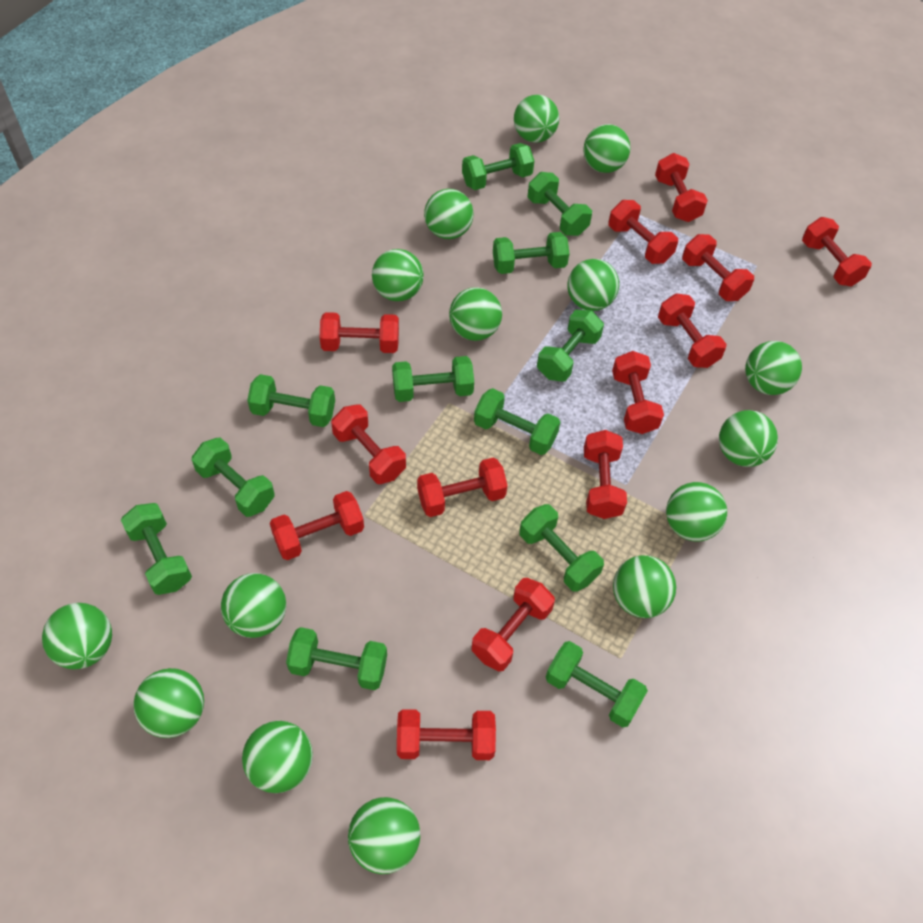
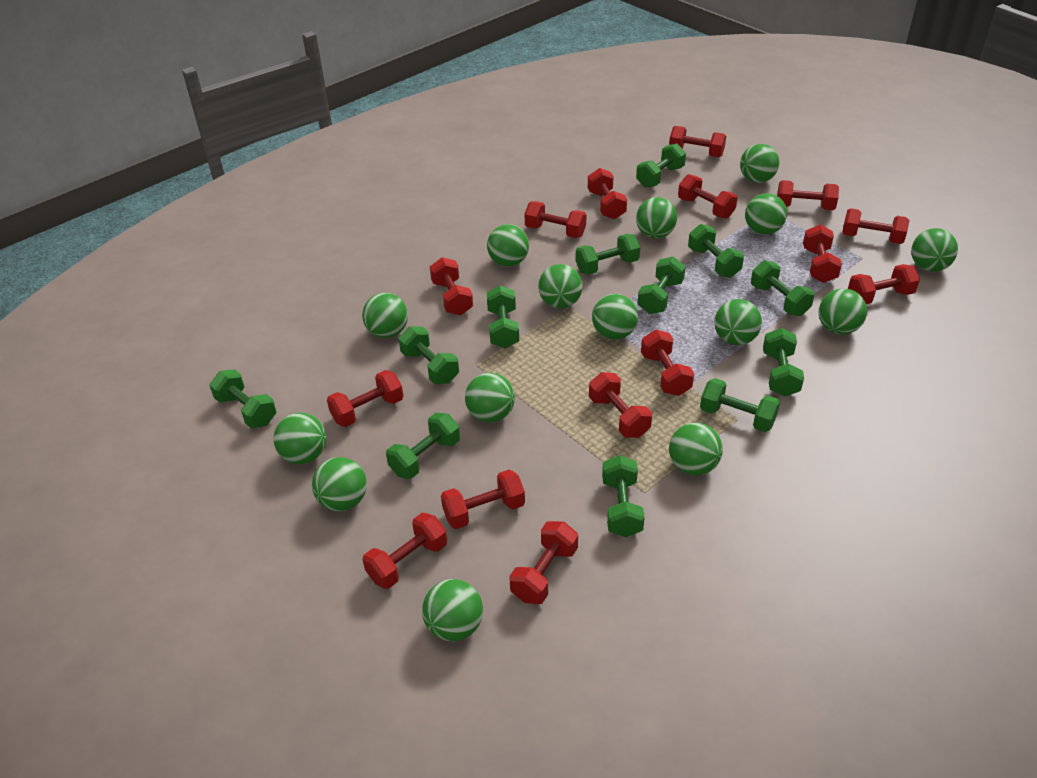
red dumbbell: [270,491,364,560] [320,312,399,353] [331,404,406,484] [397,709,496,760] [417,457,508,517] [472,578,555,671] [584,430,627,519] [608,200,678,264] [612,351,664,434] [655,153,708,222] [658,293,727,368] [682,234,754,301] [802,217,872,287] = 13 -> [327,370,403,427] [362,513,447,589] [430,257,473,315] [441,469,525,529] [509,521,578,604] [525,201,587,238] [588,168,627,219] [589,372,652,438] [641,330,694,396] [669,126,726,157] [678,174,738,219] [777,180,839,210] [803,224,842,283] [842,208,910,244] [848,264,920,304] = 15

